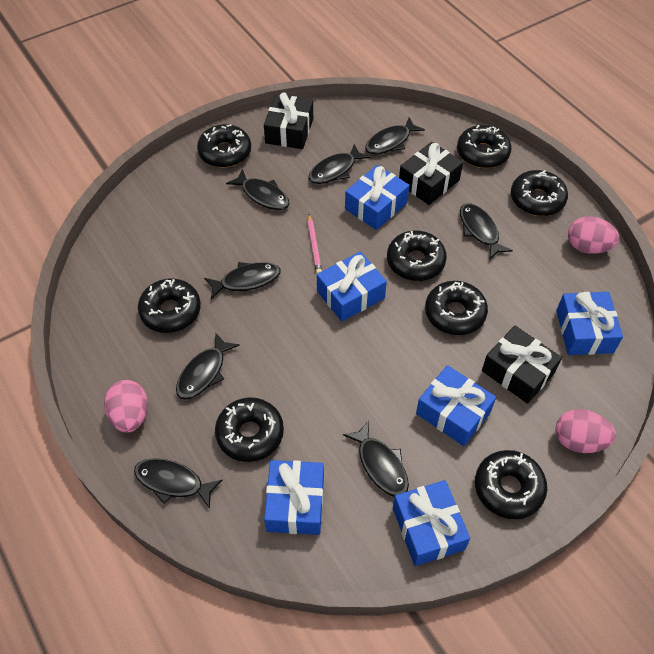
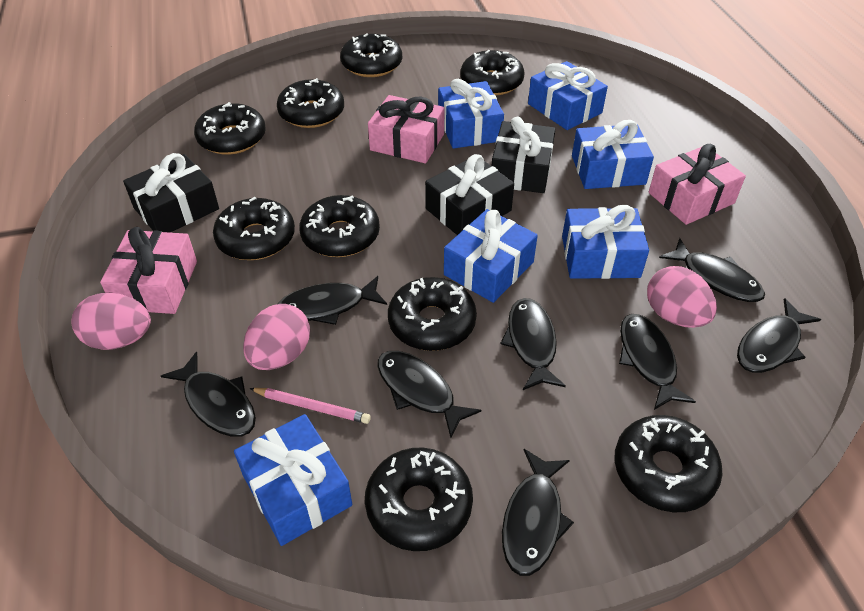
black donut: [138,278,201,333] [197,124,251,167] [215,397,284,462] [387,230,447,281] [425,281,488,335] [457,125,512,168] [475,450,547,519] [511,170,568,216] = 8 -> [194,102,266,155] [213,197,295,260] [277,78,344,128] [299,195,380,257] [340,33,402,77] [365,447,473,551] [388,277,477,351] [461,50,525,96] [614,415,722,512] = 9
pink gift: none = 0 -> [100,227,197,314] [368,95,445,163] [649,144,746,225] = 3

